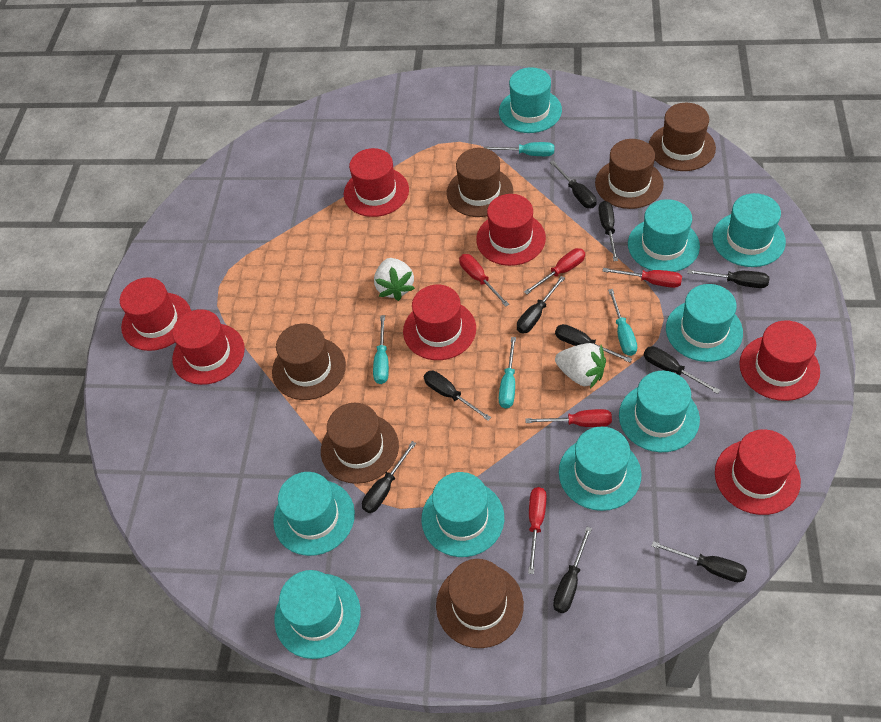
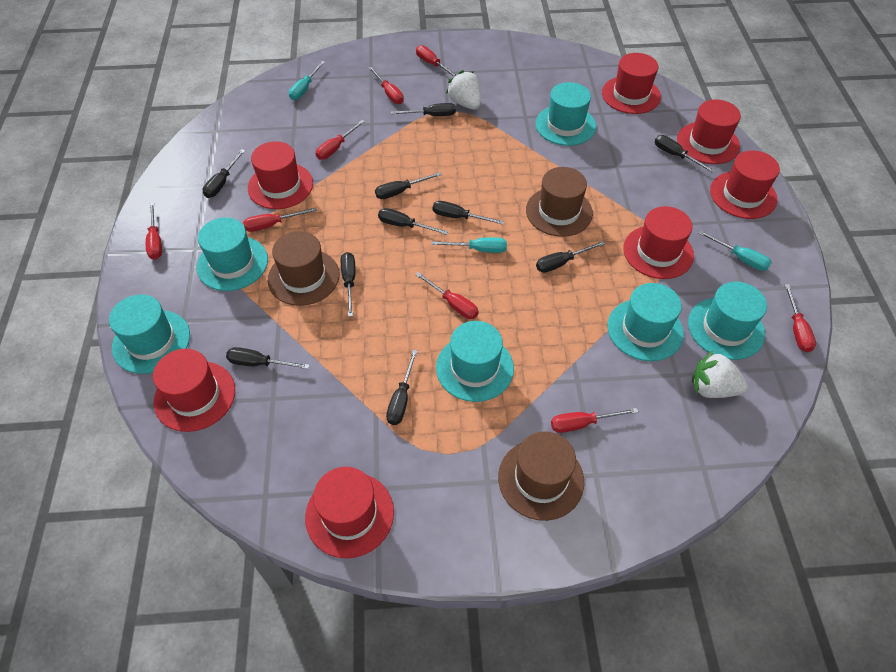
brown hat: [272,323,346,400] [321,403,399,484] [436,559,524,648] [447,148,513,217] [595,139,664,209] [649,103,716,171] = 6 -> [268,231,340,306] [498,431,584,521] [526,167,593,237] = 3
red screwdriver: [459,254,509,307] [524,248,585,294] [525,409,612,427] [528,487,547,574] [602,268,682,288] = 5 -> [146,203,162,260] [243,207,317,232] [316,120,365,160] [369,67,404,104] [415,272,478,319] [416,45,456,77] [551,408,638,433] [784,284,816,352] = 8
turquoise hat: [273,472,355,556] [274,570,361,659] [421,472,504,557] [499,67,562,133] [559,427,641,511] [619,371,700,452] [628,199,700,272] [666,284,743,362] [712,193,786,267] = 9 -> [109,295,190,374] [197,217,268,291] [436,321,514,402] [536,82,596,146] [608,283,684,361] [688,281,767,360] = 6
turquoise screwdriver: [373,315,389,384] [484,142,554,156] [499,337,516,408] [608,289,637,356] = 4 -> [289,61,325,100] [431,237,507,253] [698,230,772,271] = 3

